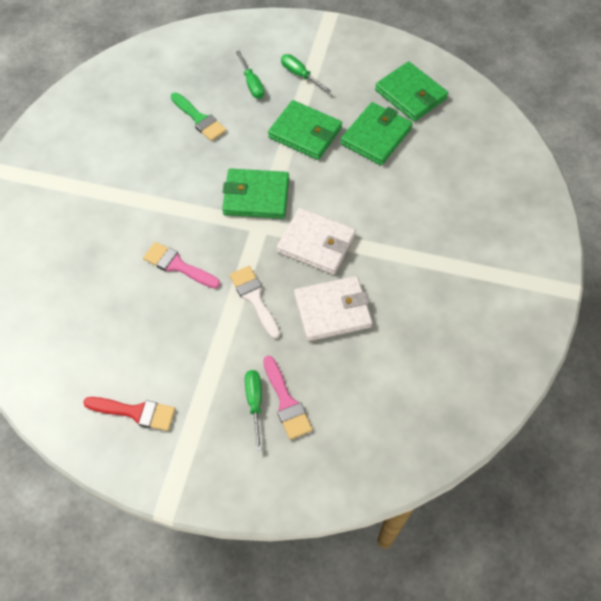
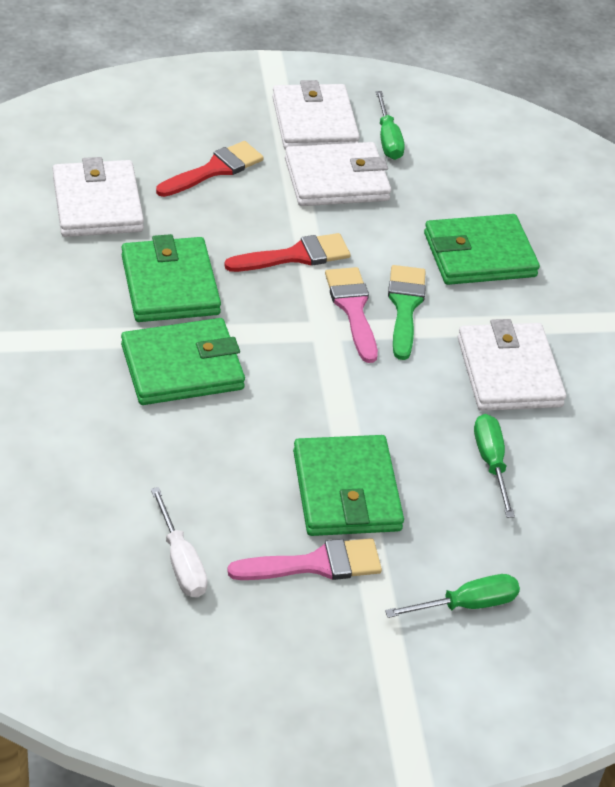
red brush: [83,397,175,431] = 1 -> [156,141,264,197] [224,233,351,272] = 2
white brush: [230,266,280,339] = 1 -> none = 0
white screwdriver: none = 0 -> [151,487,208,597] = 1
white wallet: [277,208,356,275] [294,276,373,341] = 2 -> [53,157,144,237] [272,80,360,150] [285,142,391,206] [458,319,566,411] = 4

